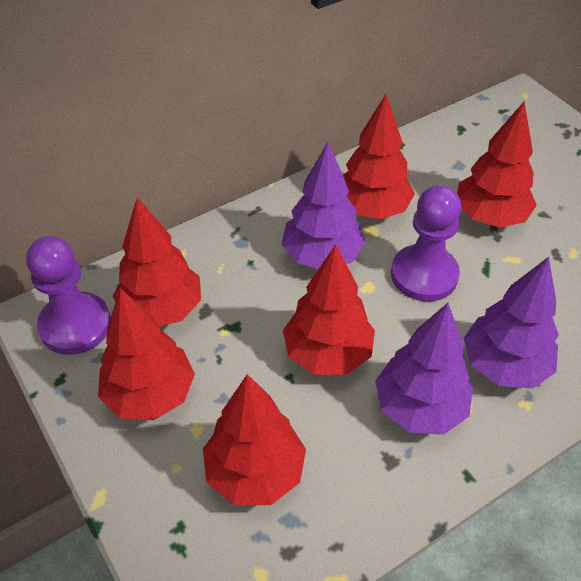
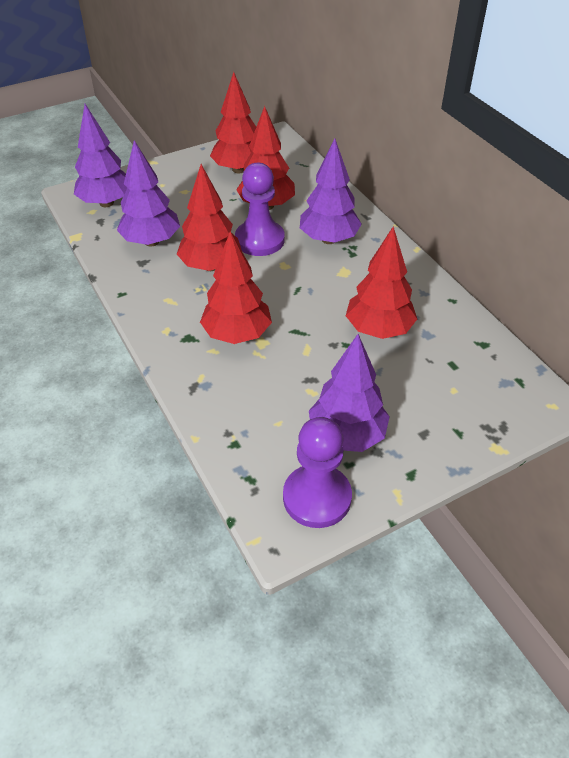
purple tree: [282,142,365,269] [375,303,473,435] [464,257,559,389] = 3 -> [74,104,127,207] [117,140,180,247] [300,138,362,244] [309,334,390,452] = 4
red tree: [98,288,195,420] [113,197,201,326] [203,374,306,505] [283,244,375,375] [343,94,415,220] [457,102,537,228] = 6 -> [177,164,242,271] [200,231,272,344] [210,72,256,173] [236,106,295,210] [346,227,417,339] = 5

